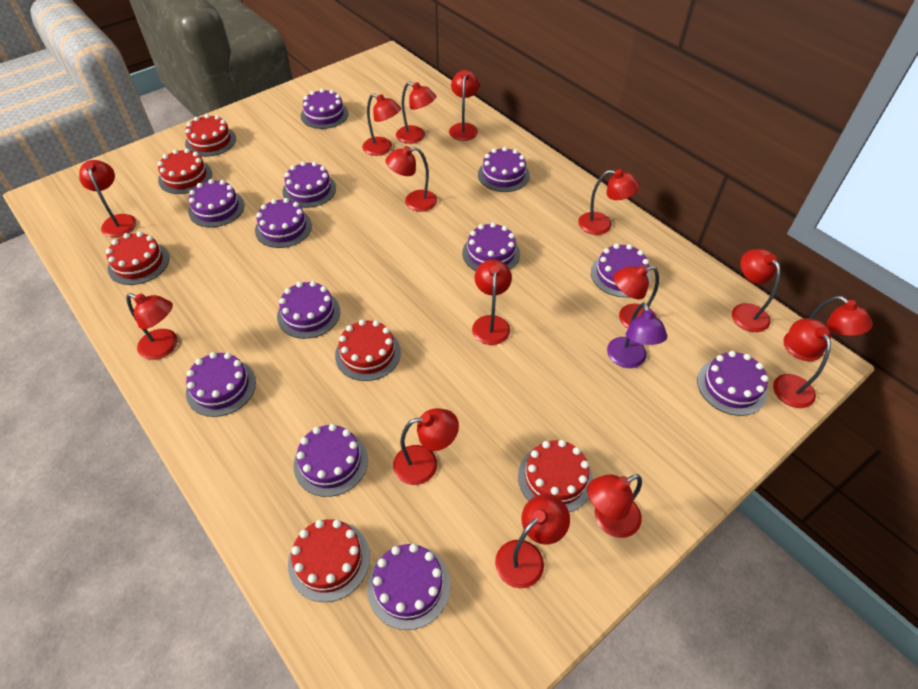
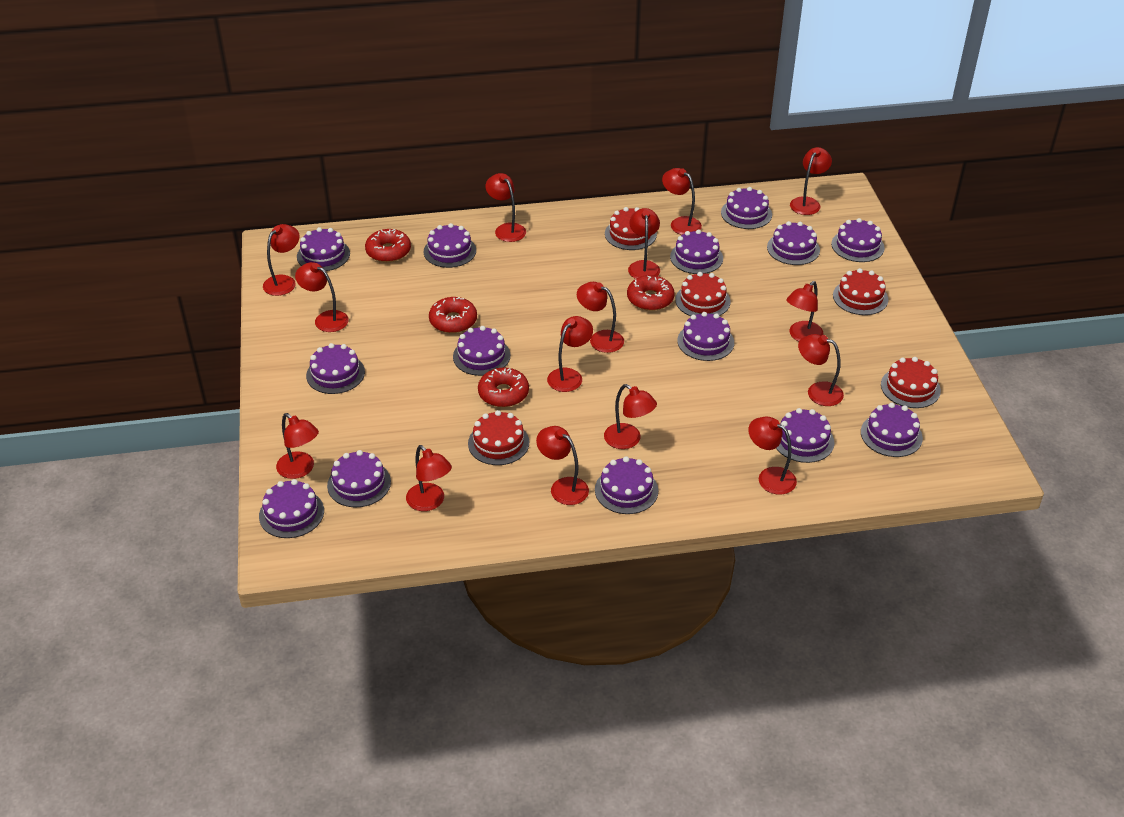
purple cake: [186,352,256,417] [188,179,245,227] [255,198,312,248] [277,281,340,339] [282,161,336,208] [294,424,368,497] [301,89,348,129] [367,544,450,630] [462,222,520,271] [478,147,530,192] [591,243,651,297] [697,351,769,416] = 12 -> [259,479,324,538] [297,227,350,271] [306,343,365,394] [327,450,391,507] [424,223,476,268] [453,326,510,376] [595,456,658,514] [670,229,723,274] [677,312,734,361] [721,187,772,229] [767,221,820,265] [776,408,835,463] [831,218,885,262] [861,403,923,457] = 14
purple lamp: [607,302,667,368] = 1 -> none = 0
red cake: [106,232,169,285] [158,149,212,194] [185,114,236,157] [288,519,370,602] [335,319,401,381] [518,440,593,512] = 6 -> [468,410,529,465] [605,207,657,250] [675,272,730,316] [833,268,888,315] [881,357,941,408] = 5
red donut: none = 0 -> [365,229,411,262] [429,297,477,333] [478,367,529,407] [627,275,675,311] = 4

